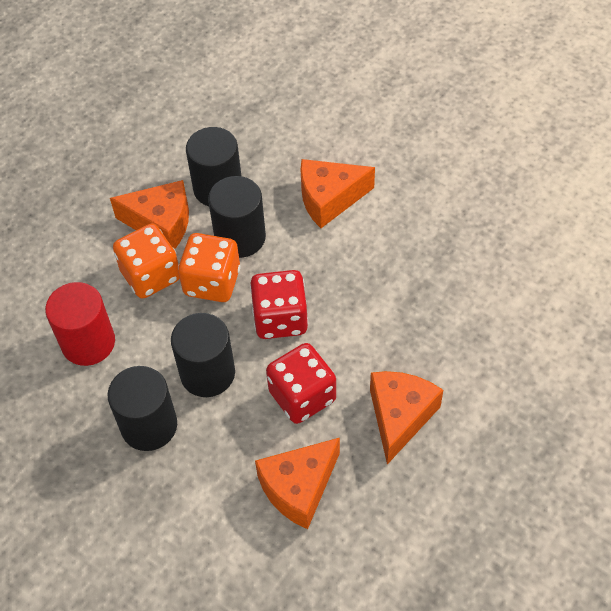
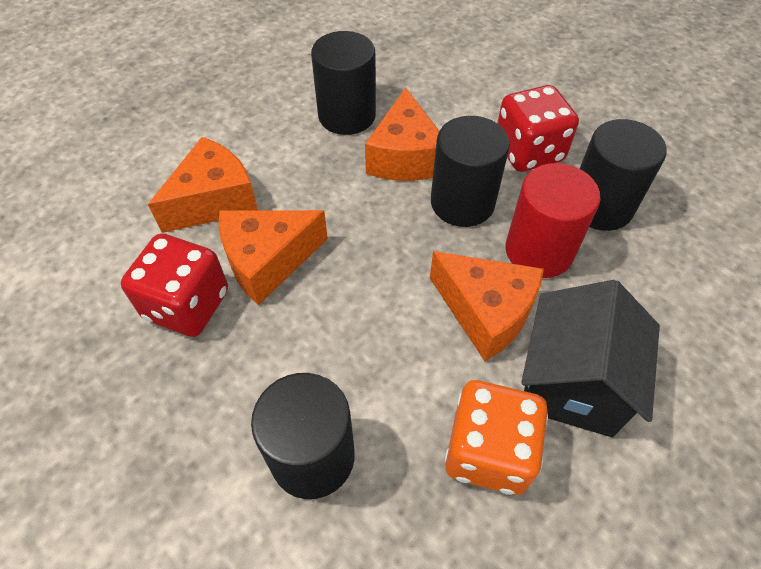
black house: none = 0 -> [521,280,660,437] = 1
orange dice: [113,224,180,299] [178,233,240,302] = 2 -> [445,380,548,495] = 1

